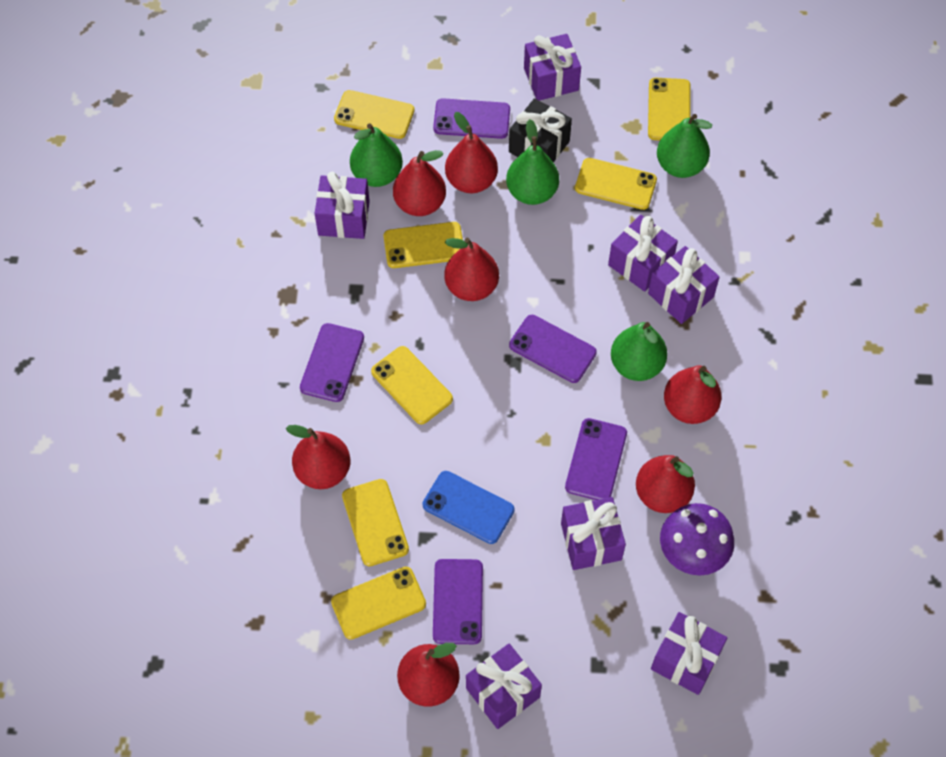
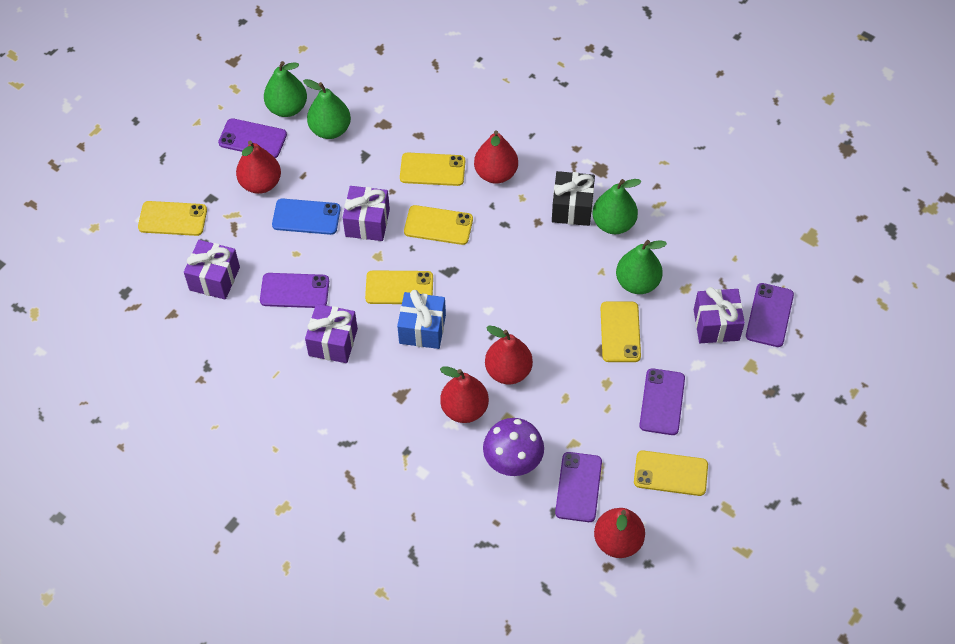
blue gift: none = 0 -> [397,290,446,349] = 1
purple gift: [315,172,370,239] [466,644,542,729] [524,34,581,101] [561,497,626,570] [608,214,678,292] [648,246,720,324] [651,612,727,695] = 7 -> [184,240,240,300] [305,304,358,363] [343,186,390,241] [694,287,745,343] = 4
red pear: [286,425,350,489] [393,150,446,216] [397,643,460,707] [444,238,499,301] [445,112,498,193] [636,455,695,513] [664,365,722,424] = 7 -> [236,141,281,194] [440,367,489,423] [474,130,518,184] [485,326,533,384] [594,508,645,558] = 5
yellow phone: [331,566,426,640] [334,90,414,139] [342,479,409,566] [371,346,453,424] [384,222,463,268] [575,158,657,210] [648,78,691,140] = 7 -> [138,201,207,236] [365,270,433,304] [400,153,465,186] [404,205,473,245] [601,302,641,362] [634,450,708,496] = 6

